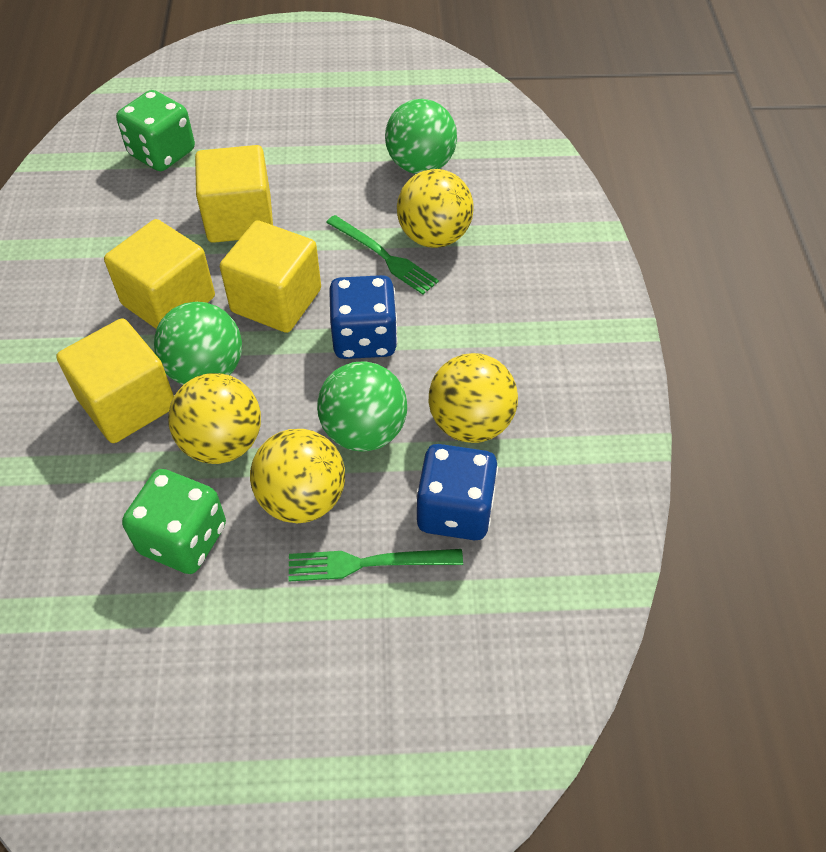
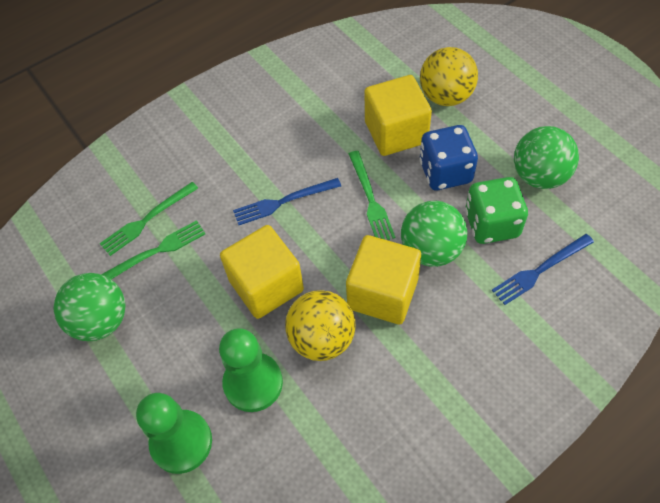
blue dice: [329,275,398,359] [416,444,498,540] = 2 -> [419,125,478,190] = 1
blue fork: none = 0 -> [233,178,341,225] [492,234,594,305] = 2
green dice: [116,90,195,171] [122,469,226,574] = 2 -> [465,177,528,244] = 1
green fork: [289,549,463,581] [326,215,439,295] = 2 -> [100,182,198,256] [101,220,205,279] [349,151,395,240] = 3
green pawn: none = 0 -> [136,393,212,474] [219,328,283,412] = 2
yellow ball: [168,373,261,464] [250,429,345,523] [397,169,474,248] [429,353,518,443] = 4 -> [285,290,356,361] [420,47,478,106] = 2
yellow cube: [56,318,174,443] [104,219,215,329] [195,145,273,243] [220,220,321,333] = 4 -> [220,225,304,319] [346,235,421,324] [365,75,432,156] = 3

